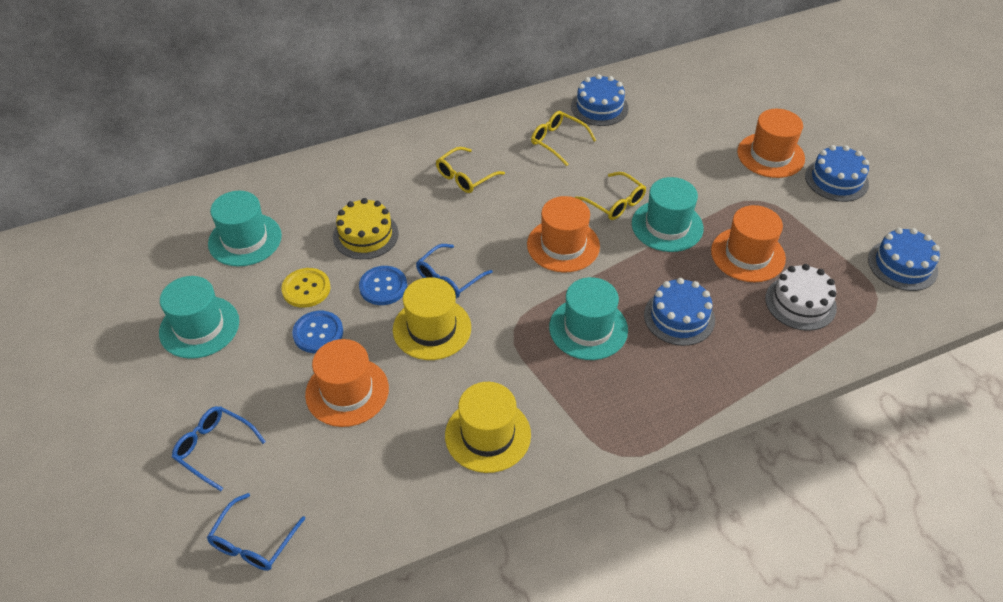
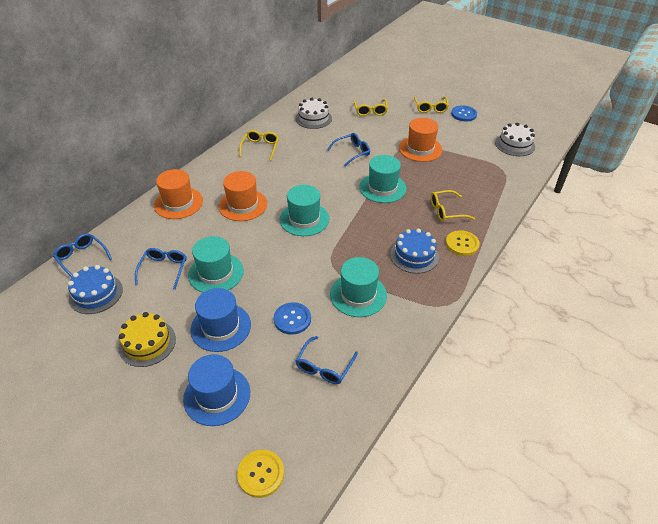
blue cake: [571,74,629,126] [644,278,715,346] [805,145,869,202] [868,228,940,291] = 4 -> [68,265,123,314] [390,229,439,274] = 2
blue glasses: [172,406,266,491] [207,493,305,571] [416,244,493,298] = 3 -> [53,233,112,277] [135,248,187,289] [296,336,358,384] [327,133,370,166] = 4
blue hat: none = 0 -> [183,354,250,426] [190,288,251,352] = 2
orange hat: [305,339,389,427] [527,196,600,272] [711,205,786,282] [737,109,805,178] = 4 -> [154,169,203,219] [219,171,267,221] [399,118,442,162] = 3
white cake: [765,264,837,331] = 1 -> [296,98,332,129] [495,123,535,156] = 2
yellow button: [281,268,331,308] = 1 -> [237,450,284,498] [446,230,480,256] = 2
yellow glasses: [436,147,505,193] [531,111,596,166] [575,172,646,220] = 3 -> [239,130,279,160] [354,99,388,116] [414,97,449,113] [431,190,475,222] = 4
yellow hat: [393,277,471,360] [445,382,531,473] = 2 -> none = 0

